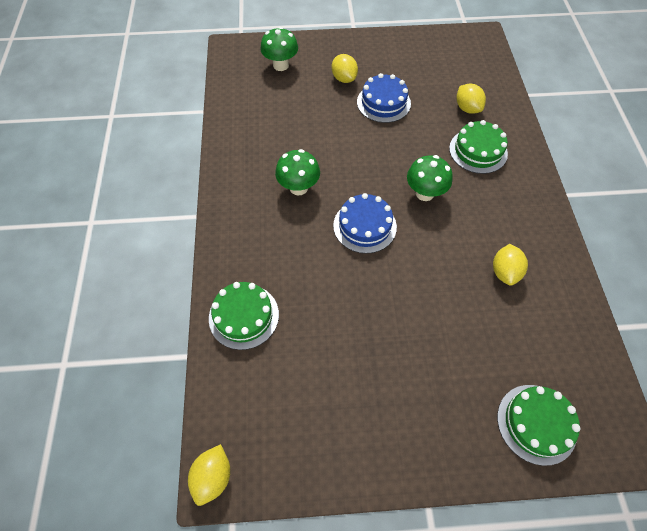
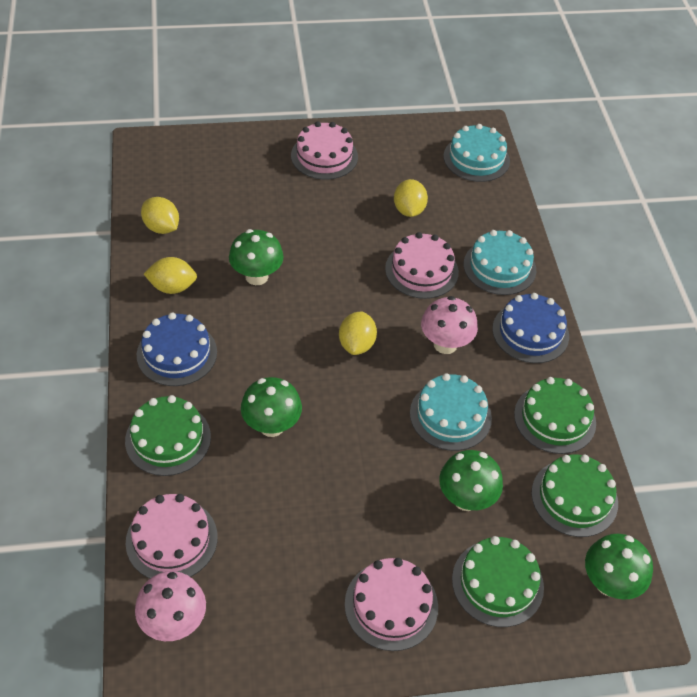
green cake: [209,282,279,350] [449,120,508,174] [497,385,581,466] = 3 -> [125,395,211,476] [452,536,544,627] [514,377,596,454] [531,455,618,537] = 4
green mushroom: [260,27,298,71] [275,149,320,196] [407,155,453,201] = 3 -> [229,229,284,285] [241,377,302,437] [439,450,503,511] [585,534,653,600] = 4
pink cake: none = 0 -> [126,494,218,578] [291,121,358,180] [345,558,438,651] [385,232,459,299] = 4
pink mushroom: none = 0 -> [135,571,206,641] [421,296,478,354] = 2
turquoise cake: none = 0 -> [410,373,492,451] [443,124,510,182] [464,230,536,295] = 3

